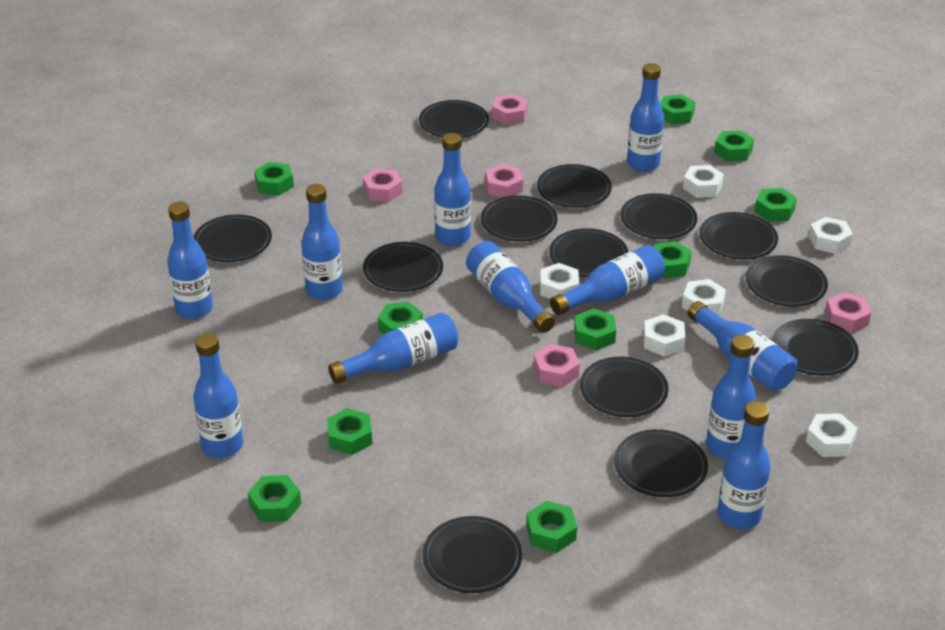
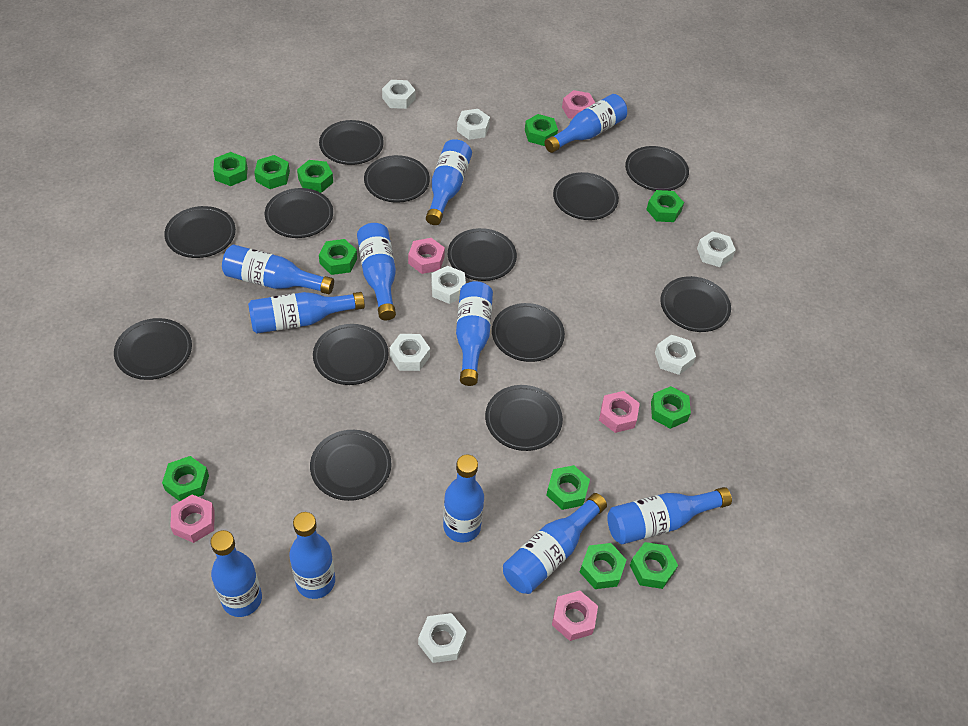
green nut: [248,475,301,522] [254,162,294,195] [327,408,372,455] [378,302,423,335] [526,501,577,553] [574,308,616,350] [654,241,692,278] [660,94,695,125] [714,130,754,162] [754,188,797,222] = 10 -> [162,456,209,501] [213,152,247,186] [254,155,290,189] [297,160,333,193] [319,239,357,275] [525,114,558,146] [546,465,590,510] [580,543,626,589] [630,542,678,589] [646,190,684,222] [651,386,691,429] = 11
white nut: [540,263,579,299] [643,314,685,357] [682,279,726,316] [683,165,724,198] [806,413,858,457] [809,217,853,254] = 6 -> [382,80,415,109] [389,334,430,371] [418,613,467,663] [431,266,466,304] [457,109,490,140] [655,335,696,375] [697,231,736,267] = 7

